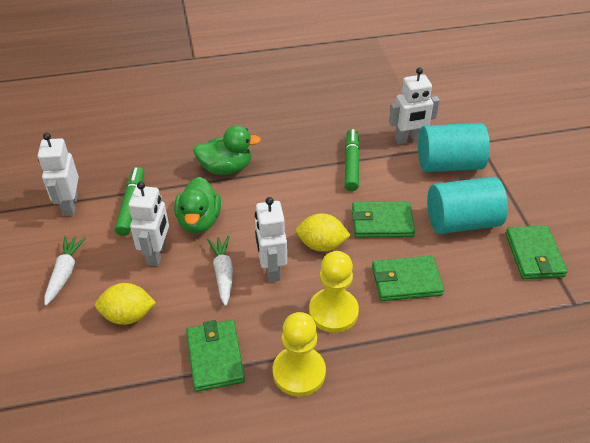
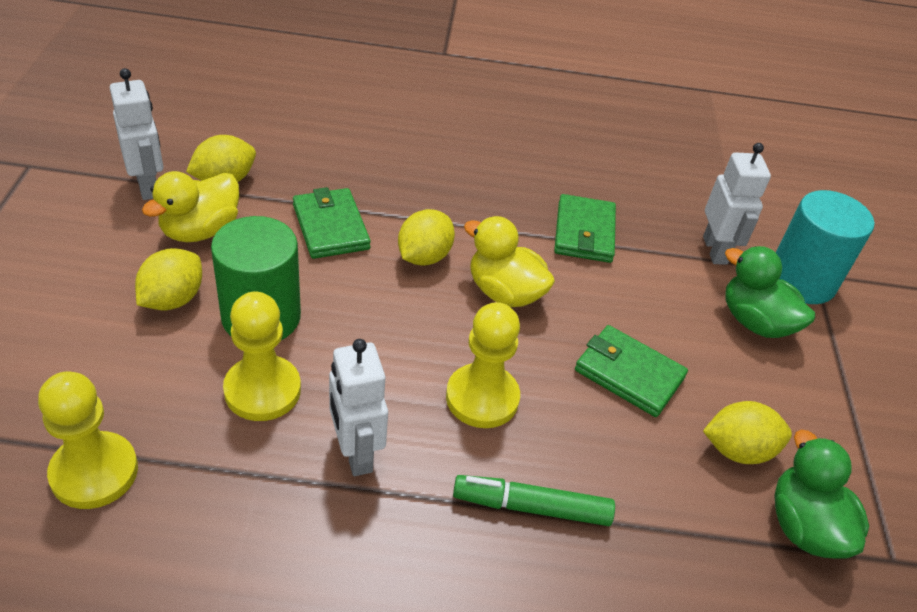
green cylinder: none = 0 -> [211,216,301,340] = 1
green marker: [115,167,144,236] [344,129,360,191] = 2 -> [453,475,615,526] = 1
green wallet: [186,320,245,392] [352,201,415,238] [372,256,444,301] [505,225,568,279] = 4 -> [293,187,371,259] [554,194,616,263] [575,325,688,417] = 3
turquoise cylinder: [418,123,490,172] [427,177,508,234] = 2 -> [776,190,874,304] = 1
white carrot: [44,236,86,306] [207,236,233,306] = 2 -> none = 0
white robot: [38,133,79,216] [128,182,169,266] [255,197,287,282] [389,68,440,144] = 4 -> [110,68,163,200] [329,339,388,476] [703,143,771,265] = 3
yellow duck: none = 0 -> [142,171,239,242] [464,216,555,307] = 2
yellow lemon: [95,283,156,325] [296,213,351,252] = 2 -> [135,248,202,310] [186,135,256,182] [398,209,455,266] [703,401,792,464] = 4
yellow pawn: [273,312,326,397] [309,251,359,333] = 2 -> [38,371,138,509] [223,292,301,421] [446,302,520,428] = 3

